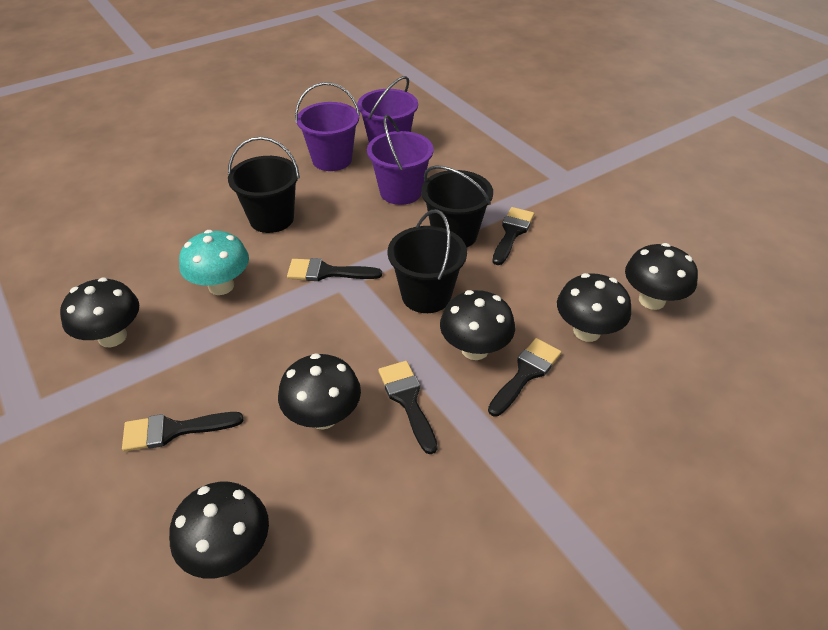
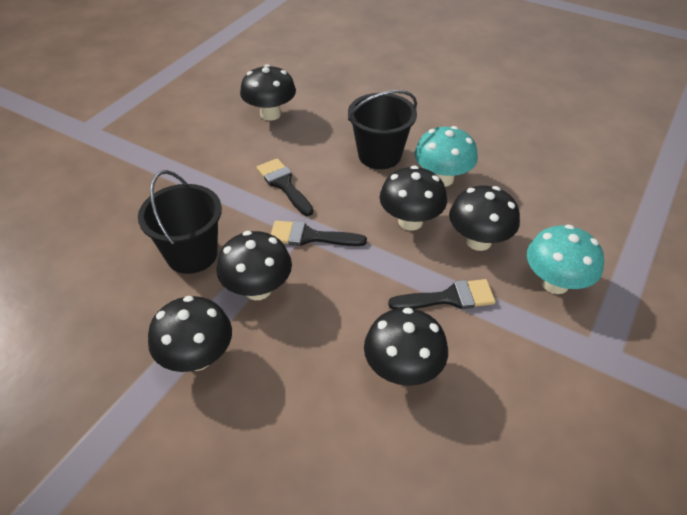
black brush: [122,412,243,452] [287,258,382,281] [378,361,437,454] [488,338,562,416] [492,207,534,265] = 5 -> [257,158,313,216] [271,221,367,246] [388,279,496,310] = 3
black bucket: [228,137,300,233] [387,209,467,313] [421,166,493,248] = 3 -> [138,170,222,274] [348,90,417,169] = 2
purple bucket: [295,82,360,171] [357,76,418,142] [367,115,433,205] = 3 -> none = 0
turquoise mushroom: [179,230,249,295] = 1 -> [415,126,478,187] [527,225,604,294] = 2

